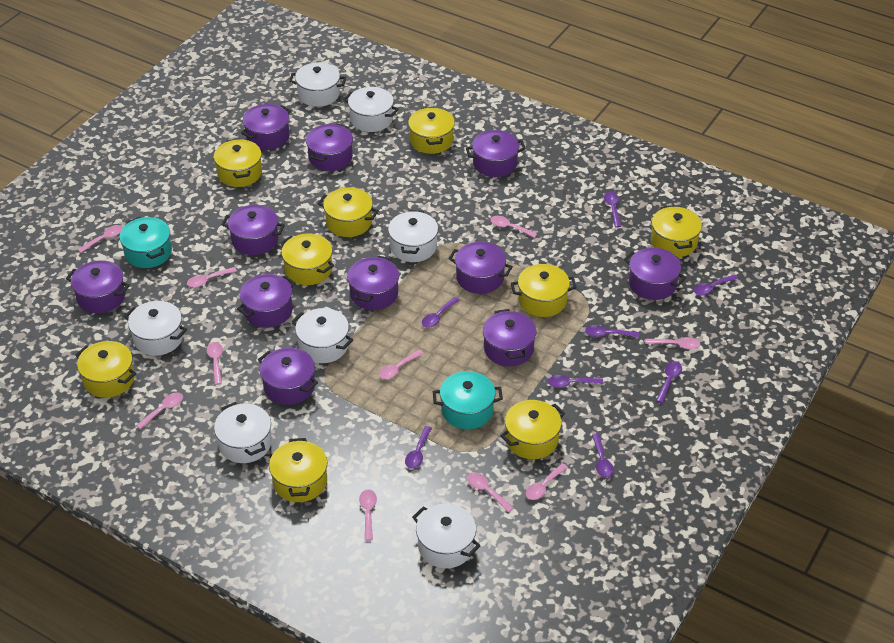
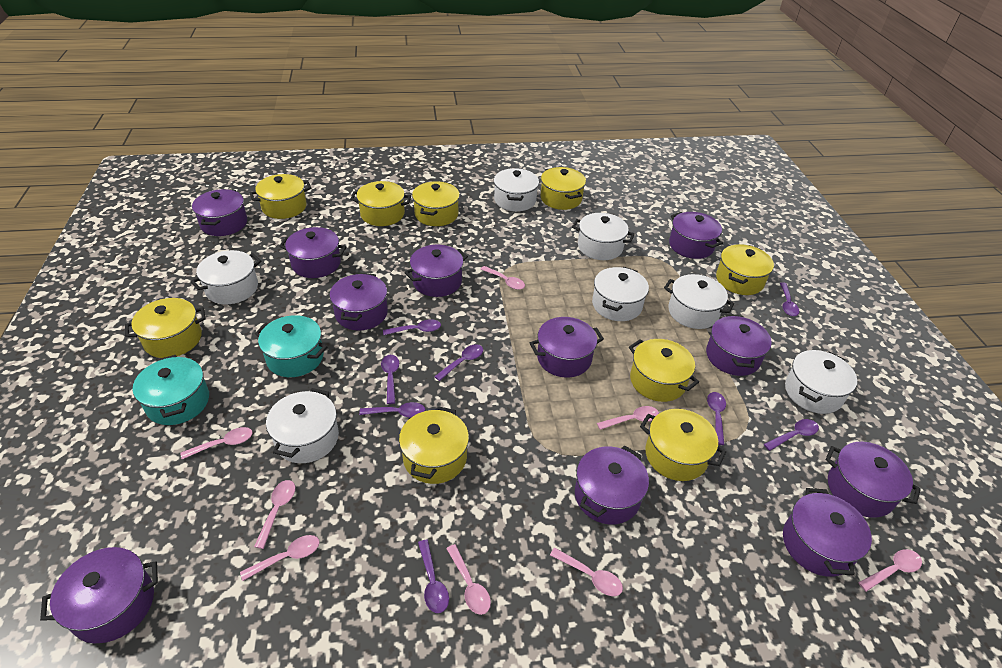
pink spoon: [78,225,123,253] [136,392,183,429] [187,267,237,287] [207,342,223,385] [359,489,377,541] [379,350,424,379] [467,472,513,512] [490,216,537,238] [526,463,568,500] [646,337,700,350] = 10 -> [181,427,253,459] [240,535,320,581] [254,480,295,549] [446,544,491,615] [481,266,525,290] [550,548,623,596] [597,406,659,430] [858,549,922,592] = 8

